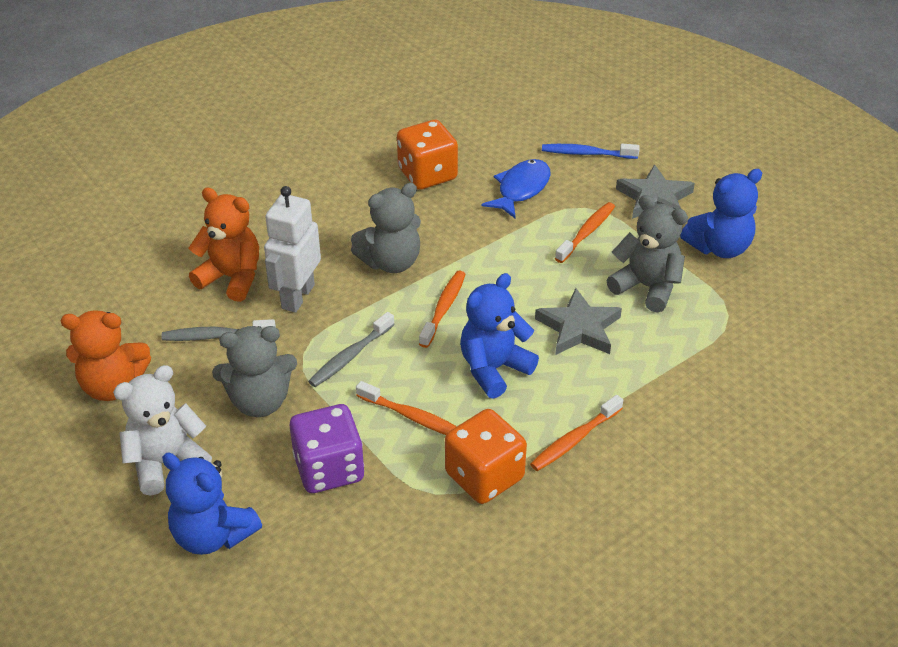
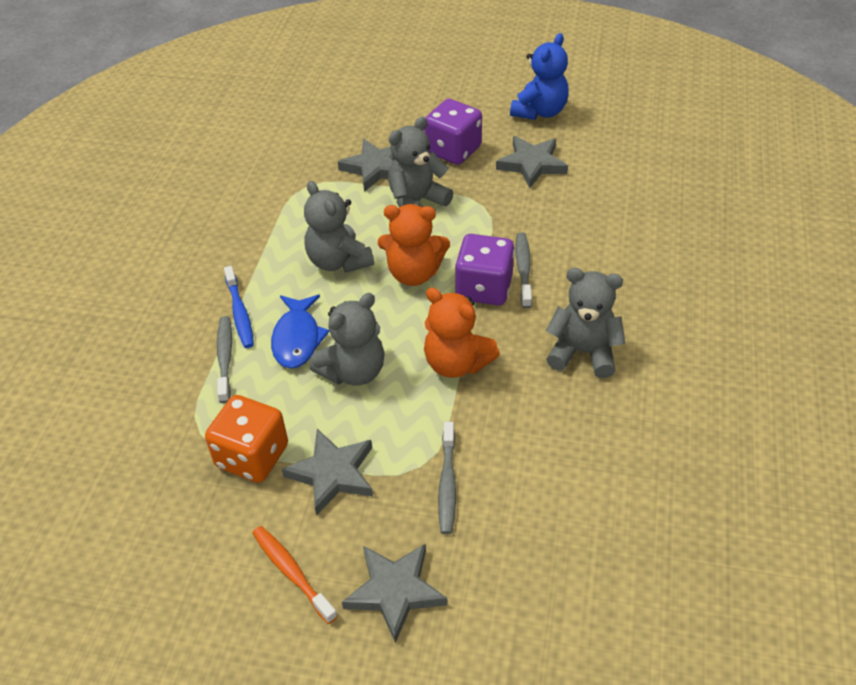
blue teddy bear: [162,453,262,555] [460,273,539,399] [680,169,762,258] = 3 -> [510,33,569,120] = 1
grey star: [535,288,622,355] [616,164,695,219] = 2 -> [282,429,373,516] [338,139,395,192] [342,543,447,644] [496,136,568,188] = 4
grey teddy bear: [212,326,297,417] [351,183,421,273] [606,195,688,313] = 3 -> [304,181,374,273] [310,293,385,385] [388,117,453,207] [546,268,625,378] = 4
grey toothbrush: [162,319,276,341] [308,312,395,387] = 2 -> [217,316,232,403] [438,422,456,534] [516,232,532,308] = 3
orange dice: [397,120,458,190] [445,409,527,504] = 2 -> [205,395,288,483] = 1
orange toothbrush: [356,381,457,435] [419,271,466,348] [530,395,623,471] [555,202,615,263] = 4 -> [252,526,338,624] = 1
purple dice: [290,404,364,493] = 1 -> [424,99,482,165] [455,234,515,305] = 2
white robot: [264,186,321,313] = 1 -> none = 0
white teddy bear: [113,365,212,496] = 1 -> none = 0

